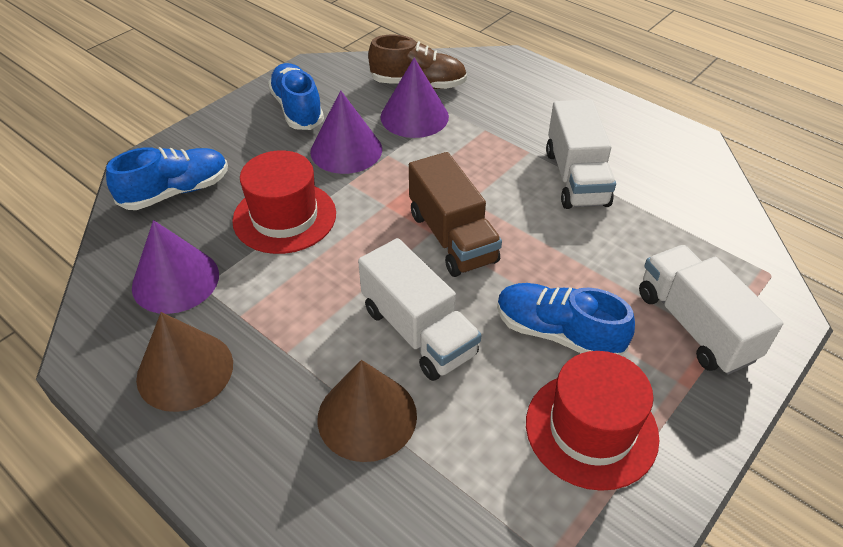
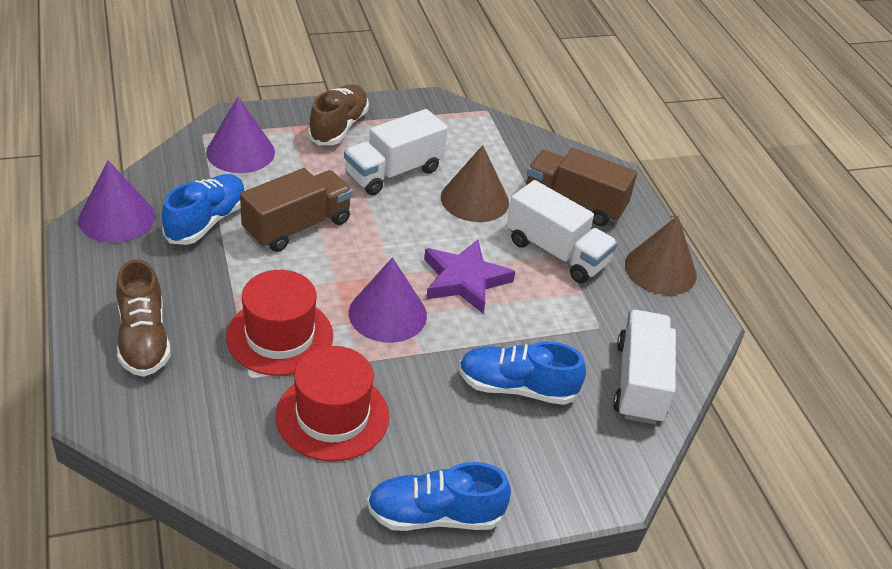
brown shoe: [368,35,467,89] = 1 -> [116,259,171,377] [308,84,369,145] = 2
brown truck: [409,152,502,277] = 1 -> [240,168,353,252] [527,148,637,226] = 2
purple star: none = 0 -> [424,240,515,314] = 1

